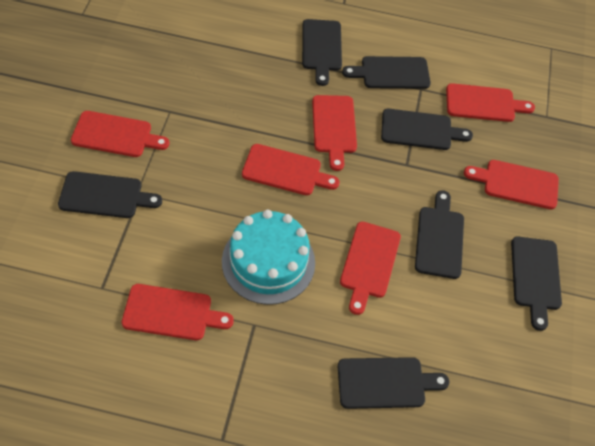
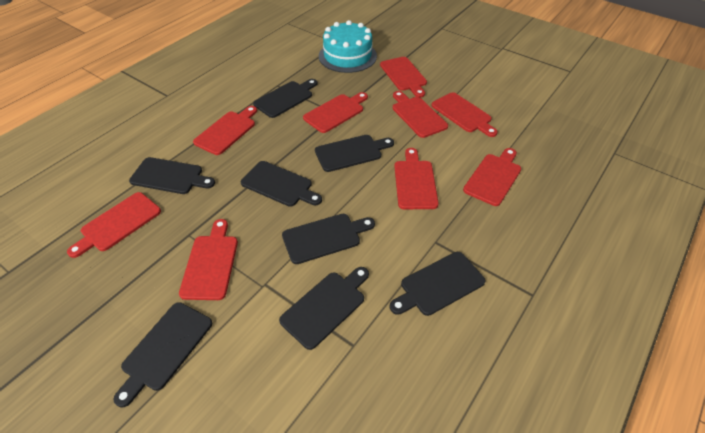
black cutting board: [58,171,162,218] [302,19,342,86] [338,357,449,409] [342,56,431,89] [381,109,473,150] [415,190,464,279] [511,237,562,331] = 7 -> [113,302,212,408] [129,157,215,194] [241,161,322,207] [253,79,318,118] [279,267,369,350] [282,214,375,264] [315,135,394,172] [390,252,485,316] = 8
red cutting board: [71,111,169,157] [122,284,233,340] [242,144,340,195] [312,95,357,171] [340,222,401,315] [446,83,535,122] [464,160,559,209] = 7 -> [67,192,161,258] [179,219,238,300] [193,106,257,155] [303,92,368,133] [380,57,427,98] [393,91,448,138] [394,148,439,209] [431,92,498,137] [463,148,521,206] = 9

